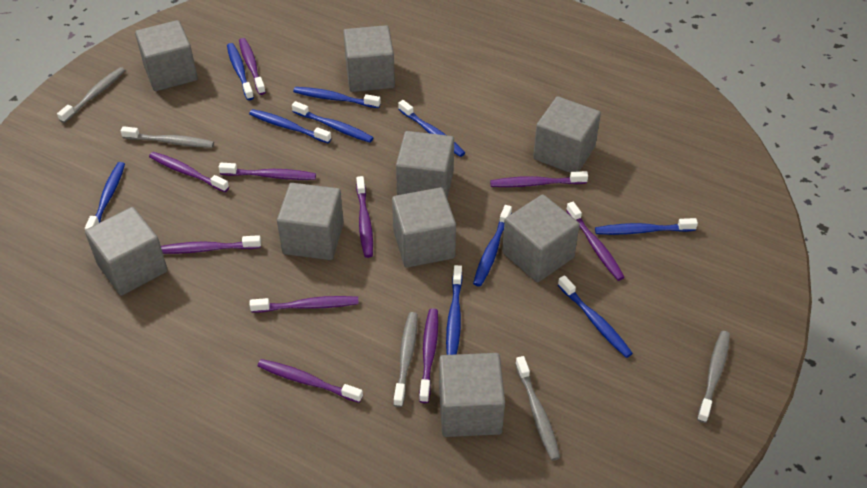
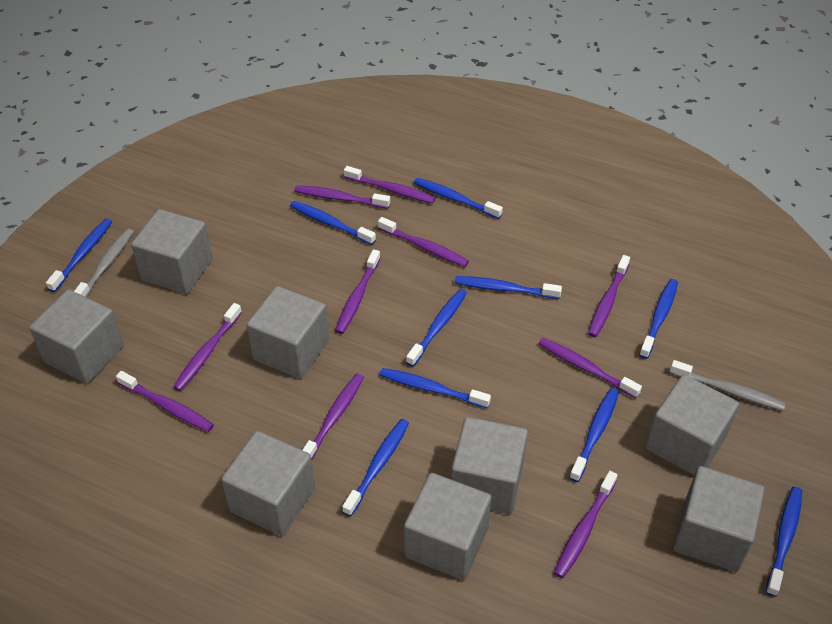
grey cube: [85,207,168,296] [135,20,198,91] [277,183,344,260] [343,25,395,92] [392,187,456,268] [396,131,454,199] [439,353,505,437] [502,194,580,282] [533,96,601,173] = 9 -> [29,289,124,384] [131,209,213,294] [221,431,315,536] [247,286,329,379] [404,473,491,580] [451,417,528,514] [646,375,739,476] [673,466,765,572] = 8
grey toothbrush: [57,67,125,123] [121,126,214,148] [394,312,417,407] [515,356,560,461] [697,331,730,423] = 5 -> [74,228,134,297] [670,360,786,411] = 2

